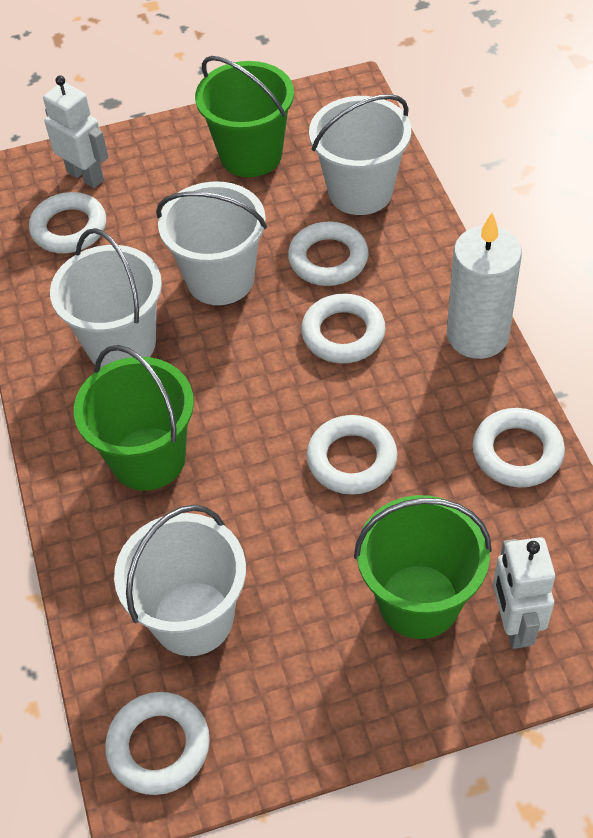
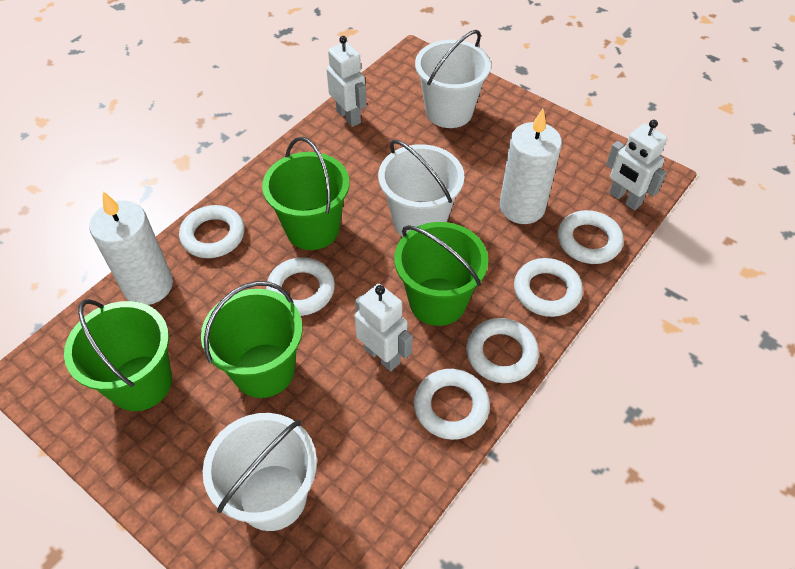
green bucket: [74,345,194,491] [195,56,294,177] [354,495,492,639] = 3 -> [64,299,172,411] [201,281,302,398] [262,137,350,250] [394,222,488,326] = 4
white bucket: [50,228,162,368] [114,505,246,656] [156,182,267,305] [309,94,411,215] = 4 -> [203,413,317,531] [378,140,464,237] [415,30,491,128] = 3
white candle: [447,212,522,359] = 1 -> [89,191,173,305] [500,109,562,224] = 2
white robot: [43,75,109,188] [493,537,555,649] = 2 -> [326,36,367,127] [355,284,413,372] [606,120,667,210] = 3

